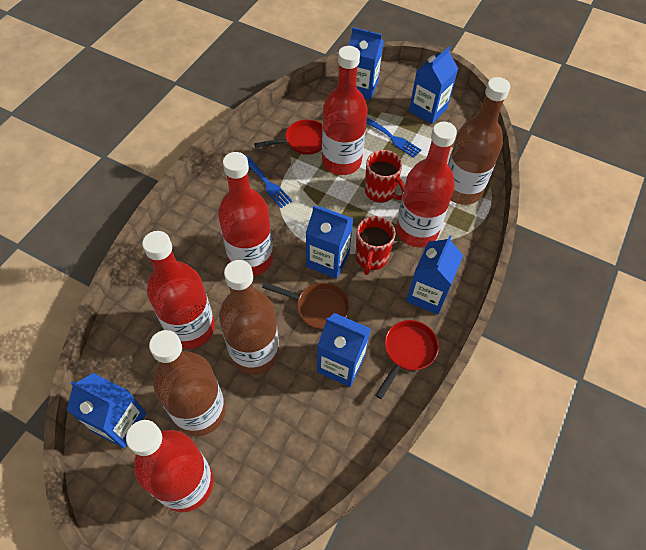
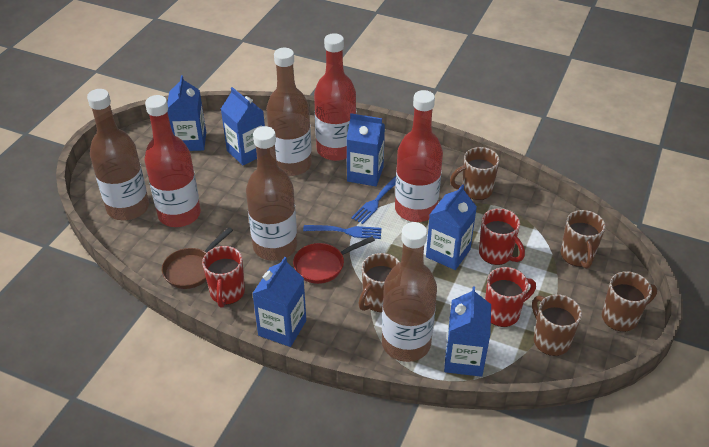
brown bottle: [149,330,226,436] [219,260,279,375] [448,77,510,205] = 3 -> [87,89,149,220] [246,126,297,261] [266,48,312,176] [382,222,437,362] = 4
brown mug: none = 0 -> [358,253,400,312] [450,147,500,200] [532,294,582,356] [561,210,606,269] [602,271,657,332] = 5
red bottle: [126,420,213,512] [142,231,215,349] [218,152,273,276] [322,46,368,175] [396,122,457,247] = 5 -> [144,95,201,227] [314,33,356,161] [395,90,443,222] = 3
red mug: [356,216,396,275] [365,150,405,203] = 2 -> [202,246,245,308] [479,208,525,265] [485,267,536,327] = 3
red pan: [254,119,322,155] [375,320,439,399] = 2 -> [293,236,375,284] = 1

